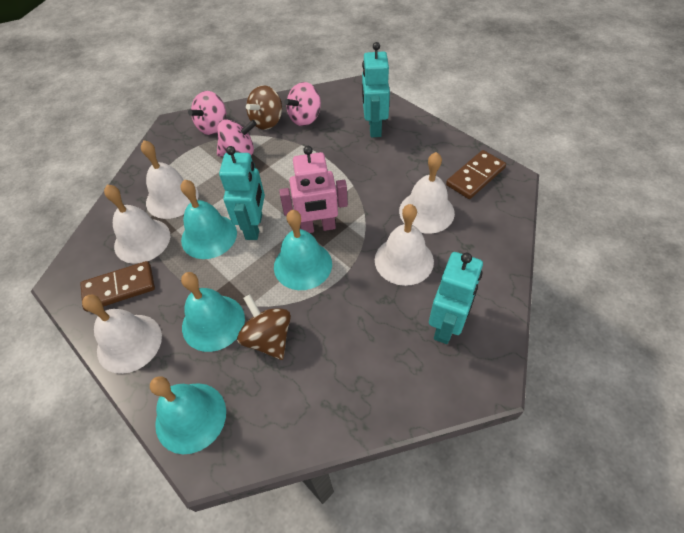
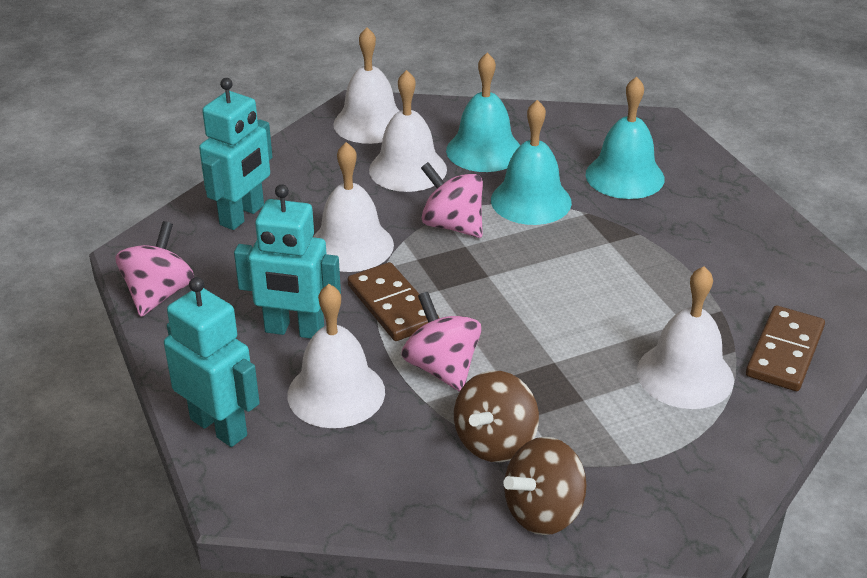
pink robot: [279,146,348,233] = 1 -> none = 0
turquoise bell: [150,376,226,454] [180,180,237,259] [181,272,245,352] [274,210,332,290] = 4 -> [446,53,520,172] [491,100,572,225] [585,76,665,199] = 3

